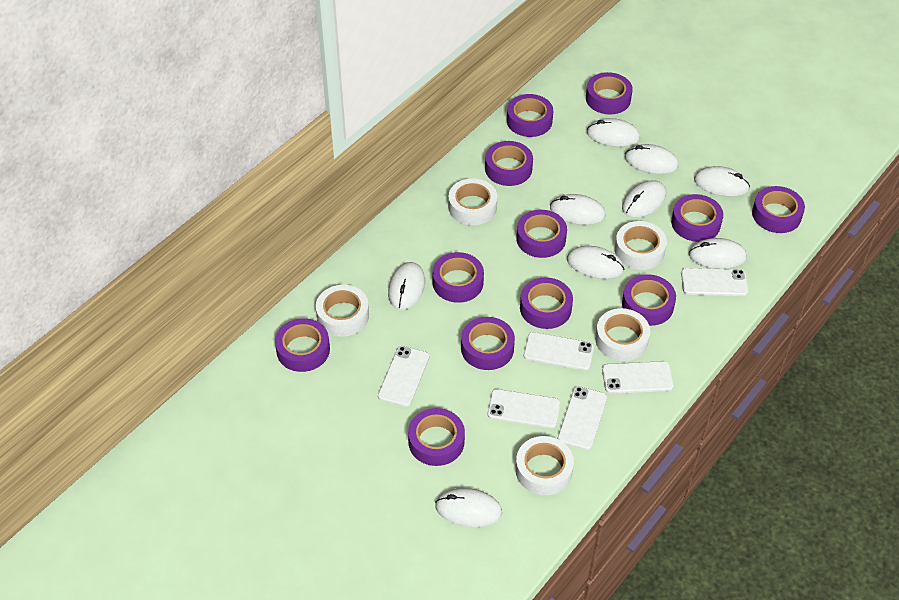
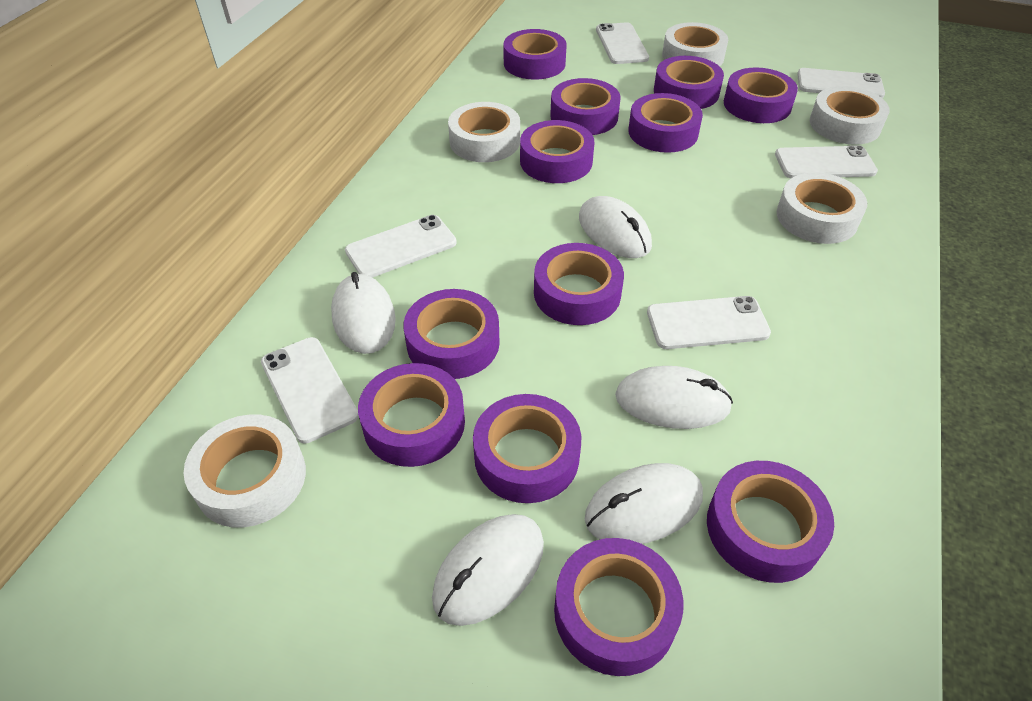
white mouse: [388,262,425,310] [435,488,502,527] [550,194,606,225] [567,246,624,279] [587,118,640,147] [622,180,666,218] [625,144,679,174] [689,238,747,269] [694,166,750,197] = 9 -> [331,272,396,354] [432,514,544,626] [579,196,652,258] [585,463,703,544] [615,366,733,429] = 5

